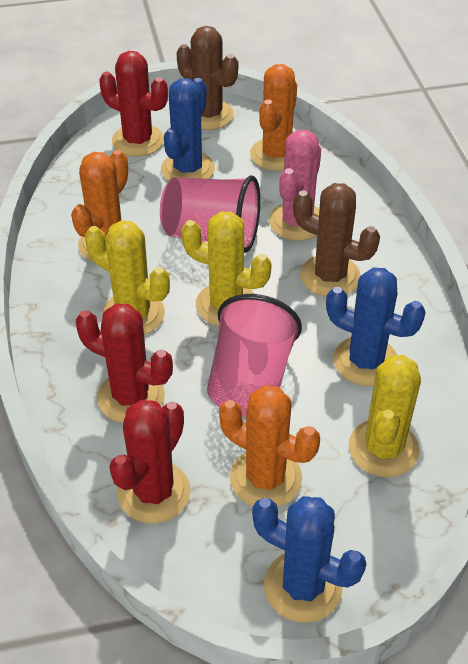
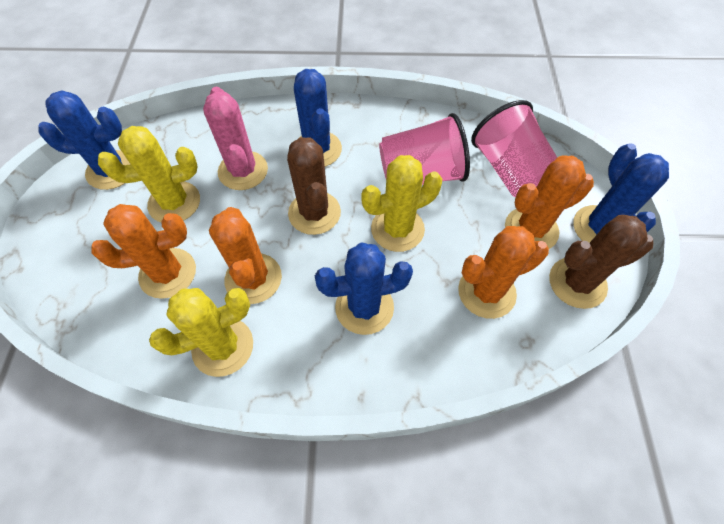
blue cactus: [161,78,215,181] [252,496,366,623] [326,267,426,386] = 3 -> [38,90,130,190] [294,69,342,167] [315,242,413,335] [573,143,669,243] = 4
orange cactus: [71,150,128,263] [219,385,320,507] [250,64,297,171] = 3 -> [91,204,196,299] [209,207,282,304] [458,226,549,319] [505,155,594,249] = 4
red cactus: [76,303,173,423] [99,51,168,157] [109,400,191,524] = 3 -> none = 0

